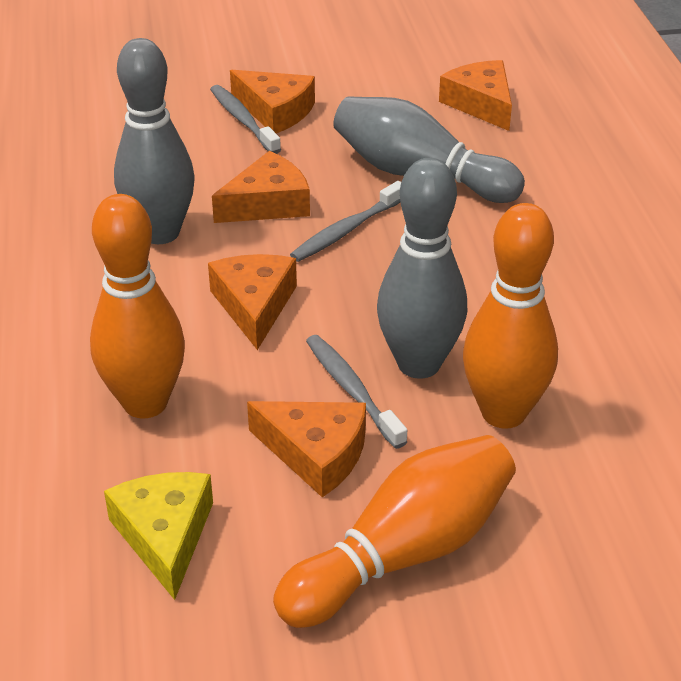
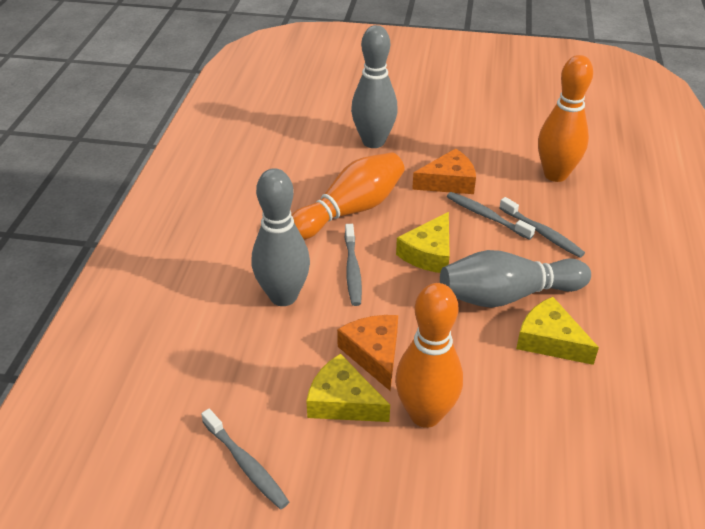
grey toothbrush: [210,85,281,154] [290,181,401,262] [306,335,407,449] = 3 -> [201,409,289,509] [345,224,362,306] [447,192,535,240] [499,197,585,258] = 4
orange cheese: [208,254,297,350] [212,151,310,223] [230,70,315,133] [247,401,366,497] [439,60,512,131] = 5 -> [337,315,398,391] [412,148,476,194] = 2
yellow cheese: [104,472,213,600] = 1 -> [306,354,390,422] [396,212,450,273] [516,297,599,365] = 3

